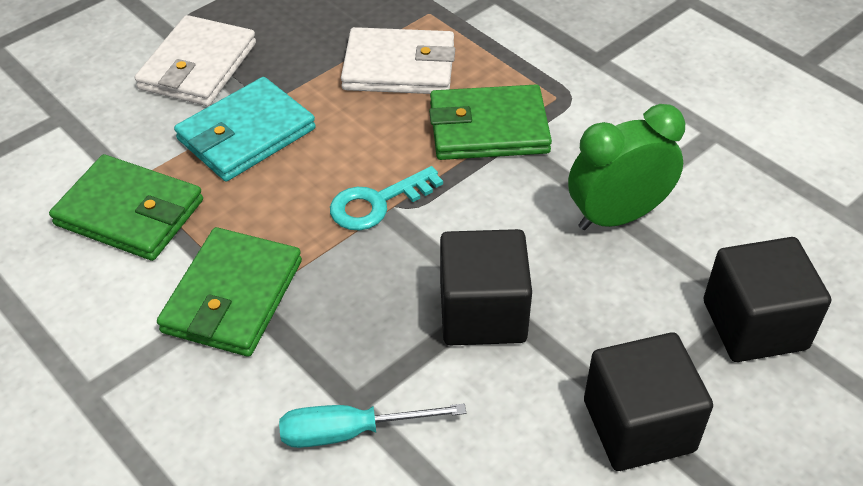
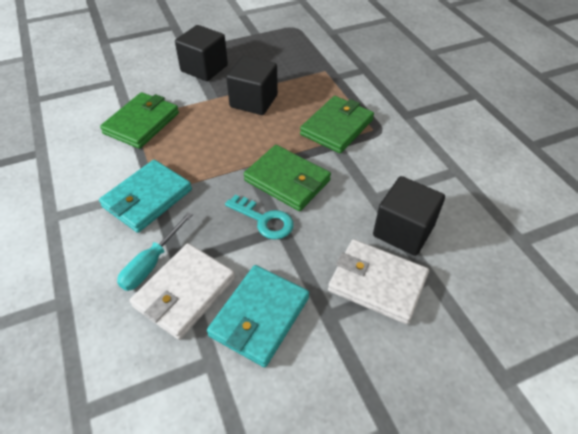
green clock: [568,104,685,230] = 1 -> none = 0
turquoise wallet: [174,77,316,181] = 1 -> [99,160,192,233] [207,265,309,367] = 2

